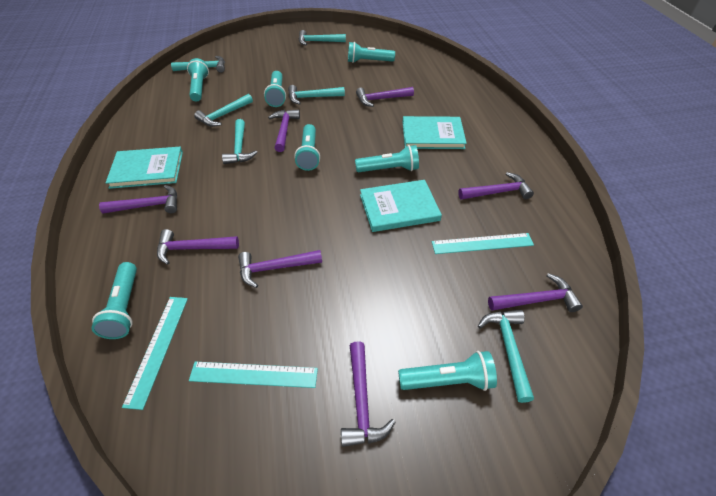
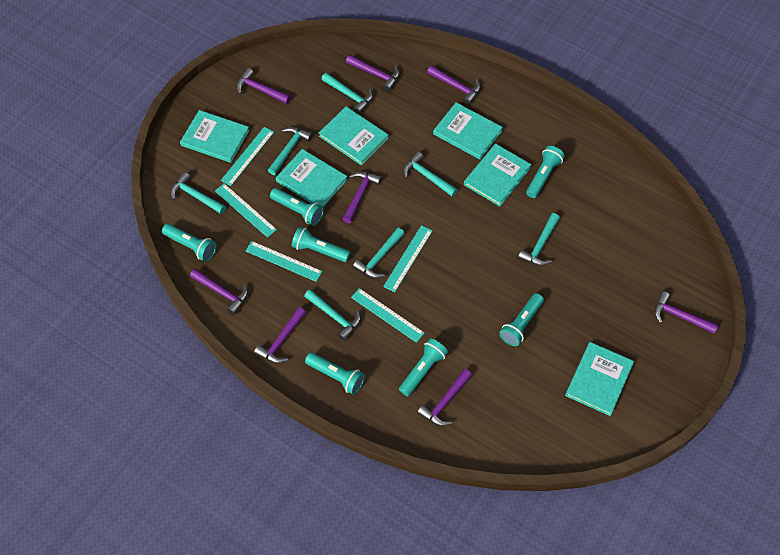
turquoise book: [106,147,183,189] [360,180,442,232] [403,116,467,149] = 3 -> [180,110,250,163] [276,149,348,207] [319,107,389,166] [433,102,503,160] [464,144,532,206] [565,342,634,416] = 6
turquoise hammer: [171,56,225,73] [194,94,253,127] [222,119,258,164] [288,85,345,105] [299,30,346,45] [478,310,534,403] = 6 -> [170,172,226,214] [268,127,313,175] [304,289,361,341] [322,73,373,114] [353,228,405,278] [403,152,458,197] [518,213,560,266] = 7
turquoise ruler: [122,297,188,410] [189,362,318,388] [432,233,534,254] = 3 -> [215,184,277,238] [221,127,274,186] [246,241,322,282] [351,288,424,343] [383,225,433,292] = 5

